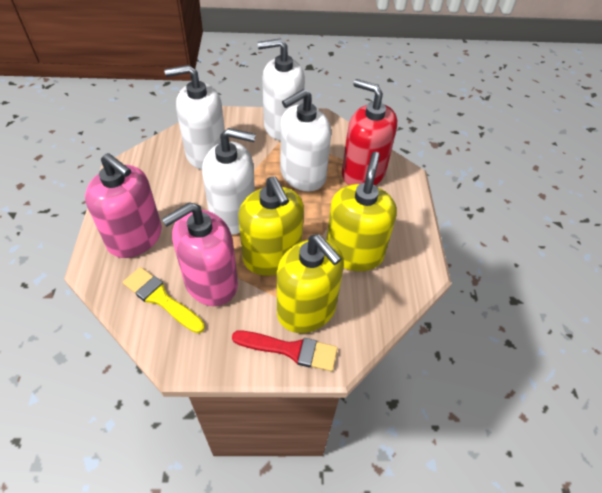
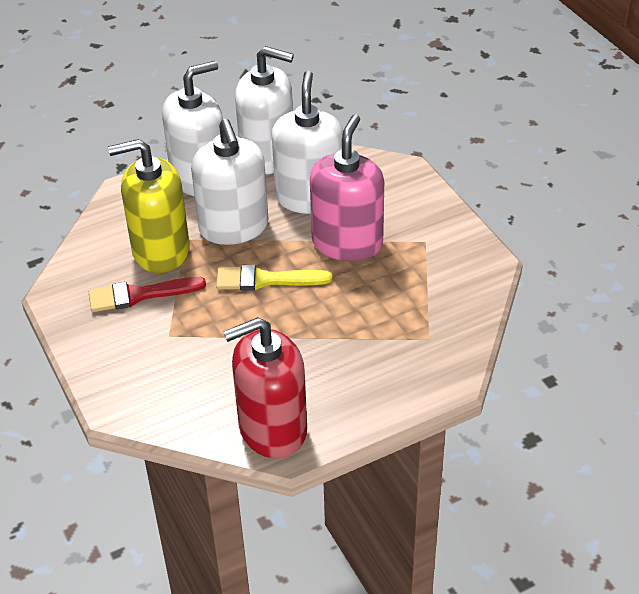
pink soap dispenser: [85,153,162,258] [162,202,238,306] = 2 -> [310,114,384,261] = 1
yellow soap dispenser: [238,176,304,276] [277,234,344,333] [326,152,397,271] = 3 -> [108,139,189,273] = 1

